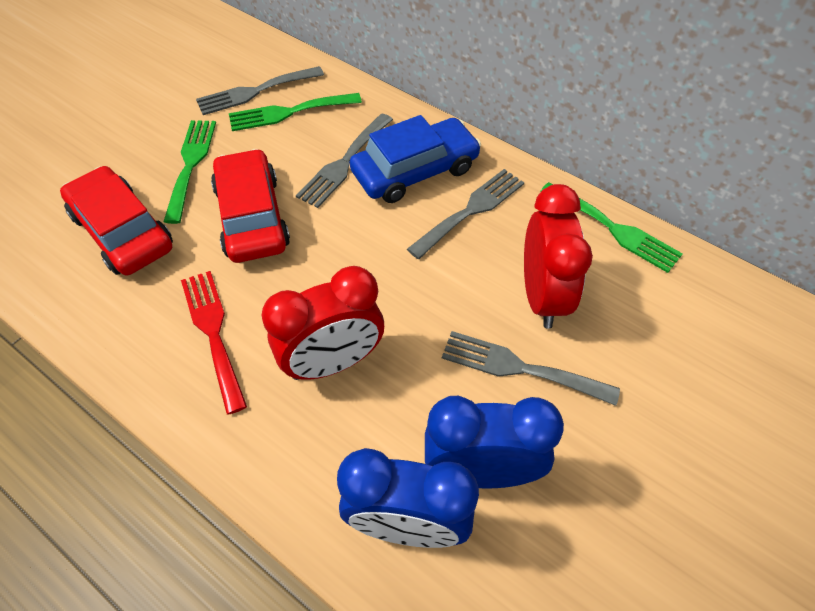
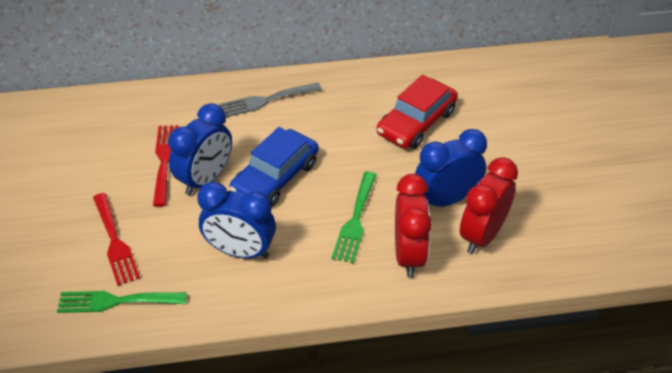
blue clock: [337,448,479,548] [425,396,564,488] = 2 -> [168,103,232,195] [197,182,276,259] [415,129,487,207] = 3
green fork: [163,120,216,224] [229,93,362,131] [540,182,683,273] = 3 -> [57,291,186,313] [332,172,376,264] = 2
grey fork: [196,66,324,115] [296,113,393,208] [407,169,524,259] [442,331,620,406] = 4 -> [219,83,322,117] = 1
red car: [60,166,173,275] [211,149,290,263] = 2 -> [377,75,458,149] = 1
red fork: [181,271,247,415] = 1 -> [93,193,140,286] [153,125,179,207] = 2

